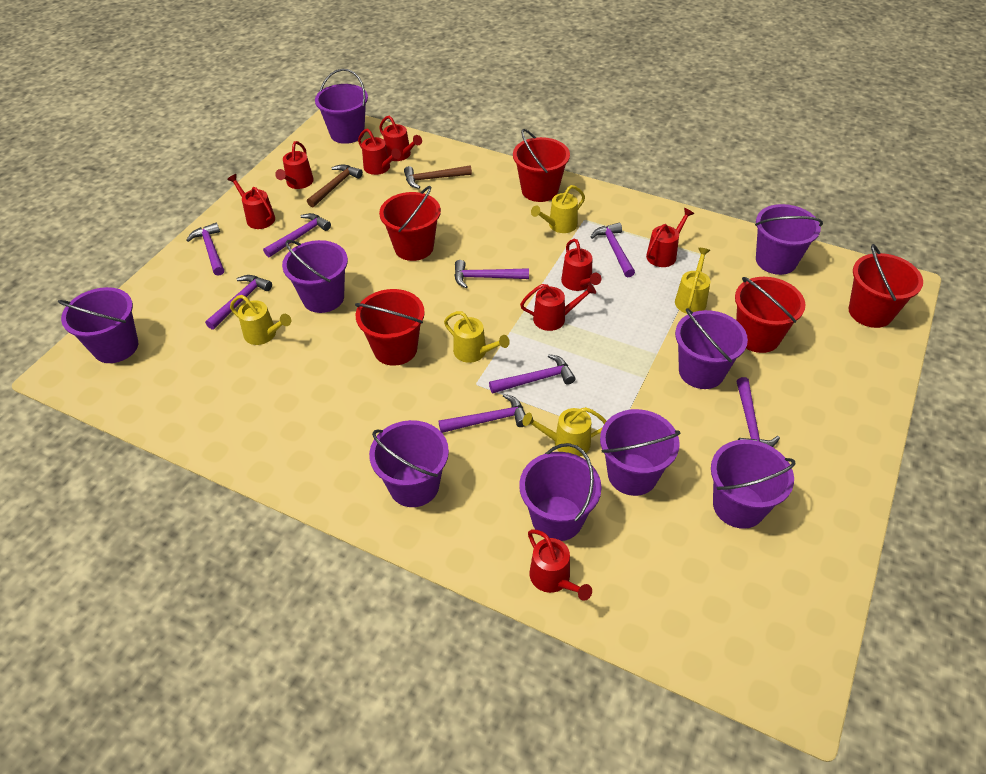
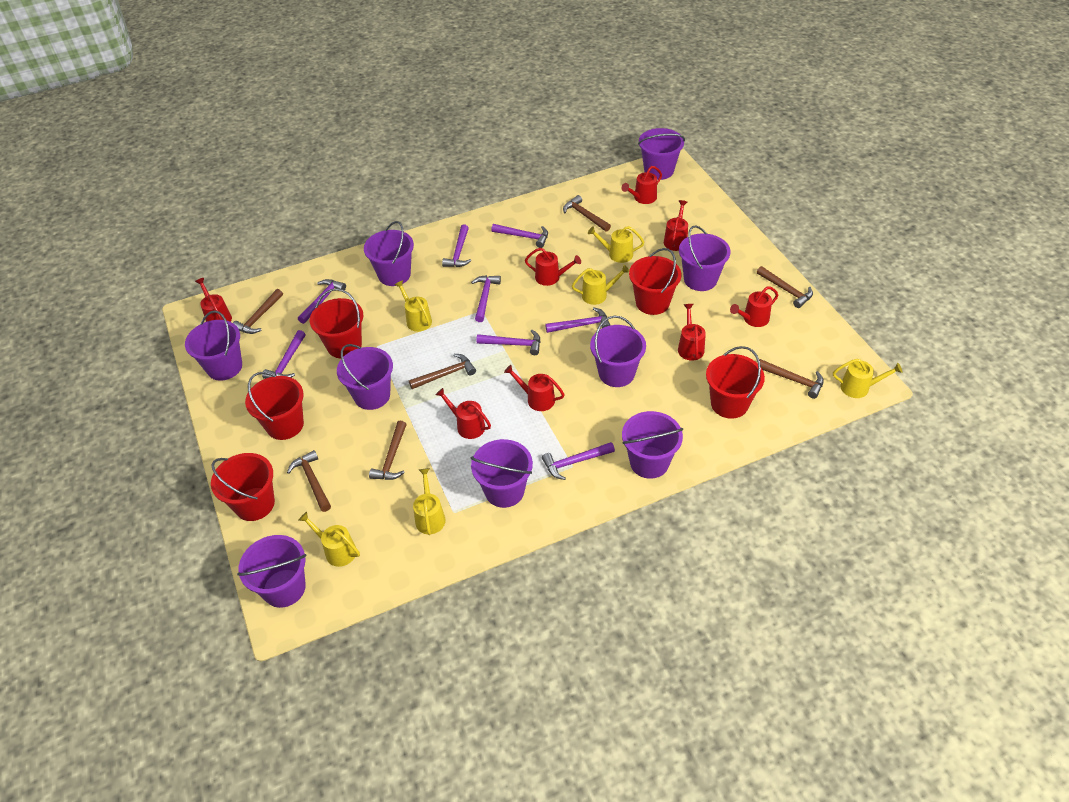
brown hammer: [307,164,363,207] [404,165,472,189] = 2 -> [233,289,283,334] [287,450,331,512] [369,421,407,480] [409,354,476,389] [563,195,611,232] [757,266,813,308] [759,359,824,399] = 7
yellow watering can: [230,295,291,345] [444,311,510,363] [522,407,606,456] [531,185,585,233] [675,248,710,313] = 5 -> [298,512,360,567] [394,280,432,332] [413,468,446,535] [572,265,629,305] [588,226,644,263] [833,359,902,398] = 6

